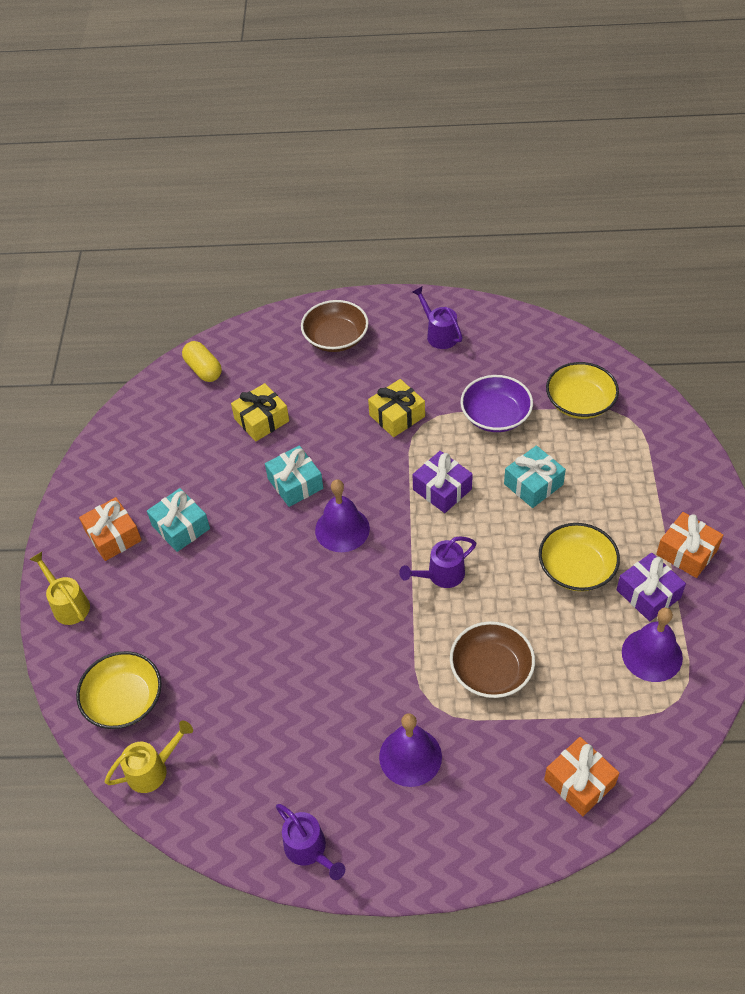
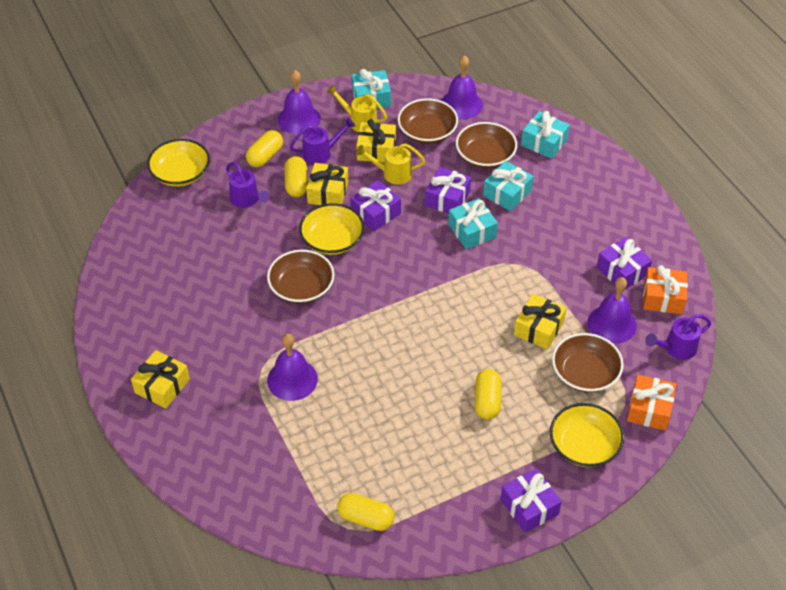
brown bowl: [301,300,369,352] [450,621,535,698] = 2 -> [267,250,335,304] [398,98,458,144] [456,122,517,169] [552,333,624,393] = 4
orange gift: [79,497,142,561] [544,737,619,816] [656,512,723,578] = 3 -> [627,374,676,431] [643,265,688,314] = 2
purple bell: [315,479,370,552] [379,713,442,787] [622,607,683,682] = 3 -> [267,334,318,401] [278,70,320,134] [441,55,483,119] [587,277,637,344] = 4
purple bowl: [460,375,533,432] = 1 -> none = 0
purple gift: [413,451,473,513] [617,553,686,621] = 2 -> [350,180,401,232] [425,167,471,214] [501,468,561,533] [597,237,652,289] = 4
turquoise gift: [147,488,210,552] [265,445,323,507] [504,446,566,508] = 3 -> [352,69,391,108] [448,198,498,249] [483,161,533,211] [521,111,570,159] = 4
yellow capsule: [182,341,222,382] = 1 -> [246,130,283,167] [284,156,308,197] [337,493,394,531] [475,369,502,420] = 4
yellow gift: [231,383,289,441] [368,379,425,437] = 2 -> [131,350,190,409] [306,163,348,205] [356,119,396,163] [514,294,566,350] = 4

